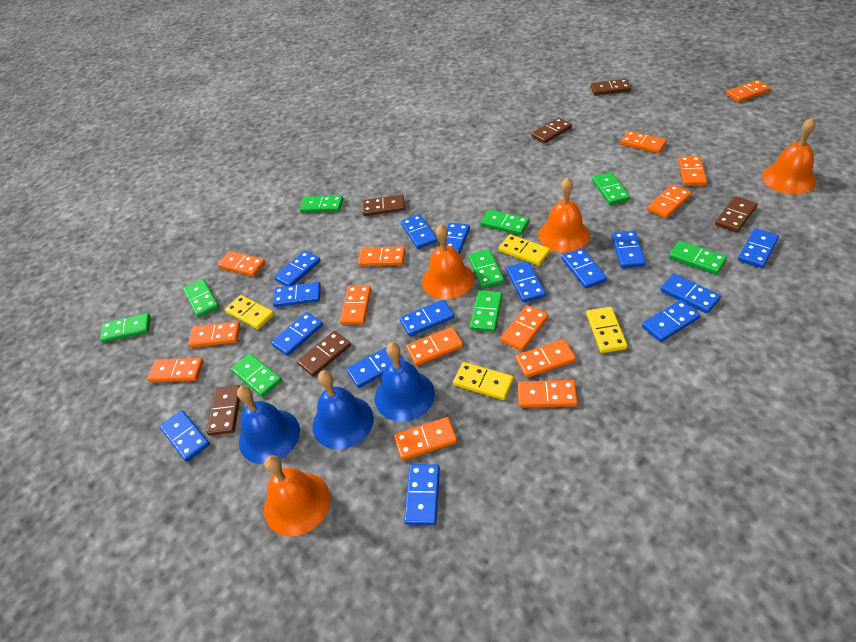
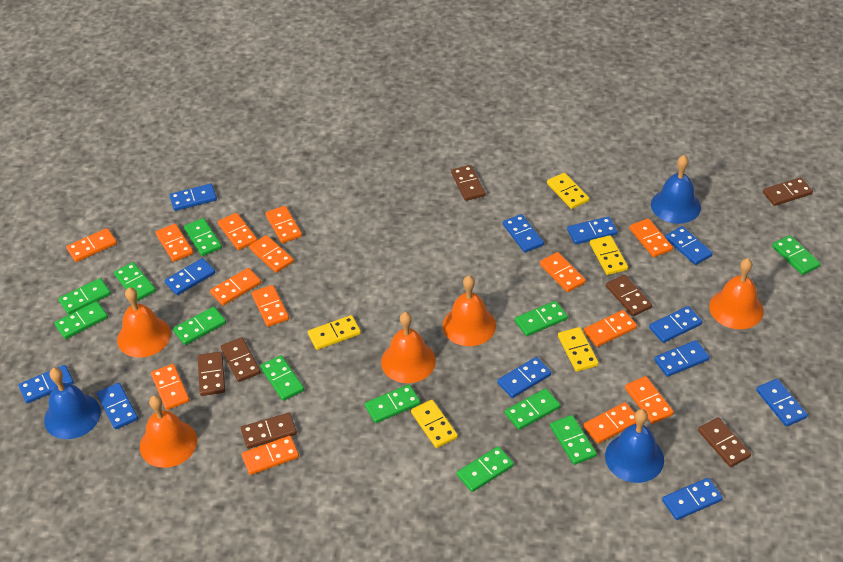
blue domino: [159,410,210,462] [271,312,323,356] [273,282,321,307] [274,251,321,286] [346,347,403,388] [400,300,454,336] [401,214,437,249] [404,464,440,525] [439,222,470,254] [506,261,546,303] [562,248,607,289] [612,231,646,268] [642,300,700,342] [660,274,721,313] [738,228,779,268] = 15 -> [18,365,74,404] [97,383,138,430] [164,258,215,295] [169,183,217,211] [497,357,551,398] [503,214,544,253] [567,216,618,244] [649,306,703,343] [654,340,710,377] [662,478,723,520] [665,226,713,265] [756,379,808,427] = 12
brown domino: [206,385,240,436] [297,331,351,377] [363,195,405,216] [531,117,572,144] [590,79,631,96] [715,196,757,233] = 6 -> [198,352,225,396] [220,337,261,382] [241,413,297,449] [451,165,485,201] [606,275,652,316] [698,417,751,467] [763,177,813,206] = 7
green domino: [100,313,151,343] [183,279,219,318] [231,353,282,397] [300,196,343,213] [468,249,504,289] [470,290,502,332] [480,209,529,235] [592,172,630,205] [669,241,727,275] = 9 -> [55,301,108,339] [58,278,111,315] [114,262,156,301] [173,307,226,345] [184,218,222,256] [260,355,304,401] [365,384,420,423] [457,446,514,492] [505,388,560,430] [515,301,568,336] [550,415,597,465] [772,235,821,275] = 12
orange bell: [264,455,331,537] [422,224,474,299] [538,177,590,253] [762,118,817,194] = 4 -> [117,287,171,358] [140,395,197,468] [381,312,436,383] [443,275,496,346] [709,258,764,329] = 5
yellow domino: [225,295,274,330] [453,362,514,400] [499,234,550,266] [586,307,627,353] = 4 -> [308,315,361,350] [411,400,458,448] [547,173,589,209] [558,327,599,372] [590,235,628,275] = 5

